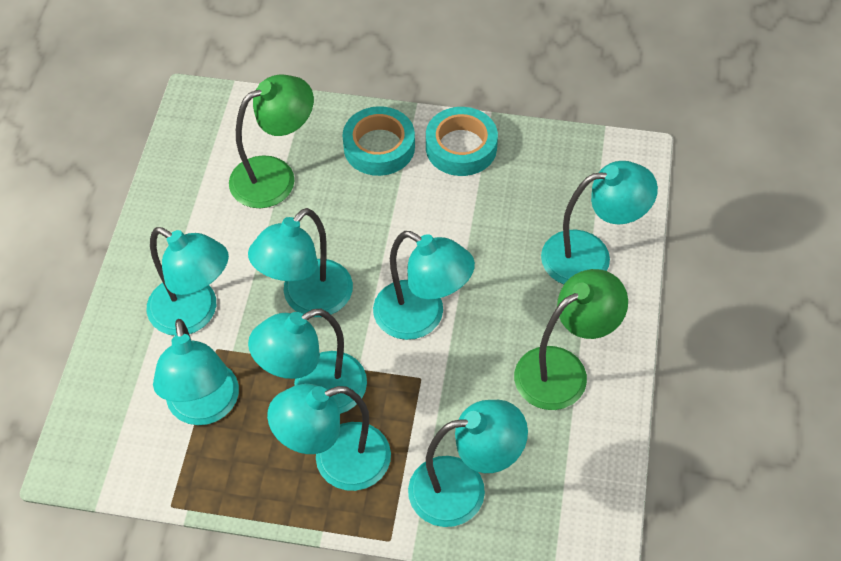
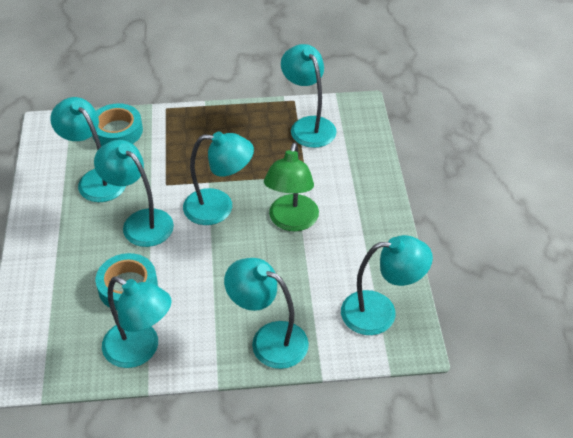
green lamp: [229,75,314,208] [514,269,628,410] = 2 -> [264,142,319,231] = 1
turquoise lamp: [147,227,229,336] [153,319,239,425] [248,208,353,317] [248,309,367,414] [267,384,391,491] [373,231,475,340] [408,400,528,527] [541,161,658,284] = 8 -> [50,97,126,202] [94,140,174,247] [102,277,172,368] [183,132,254,225] [224,258,309,369] [281,44,336,148] [341,235,433,335] = 7

